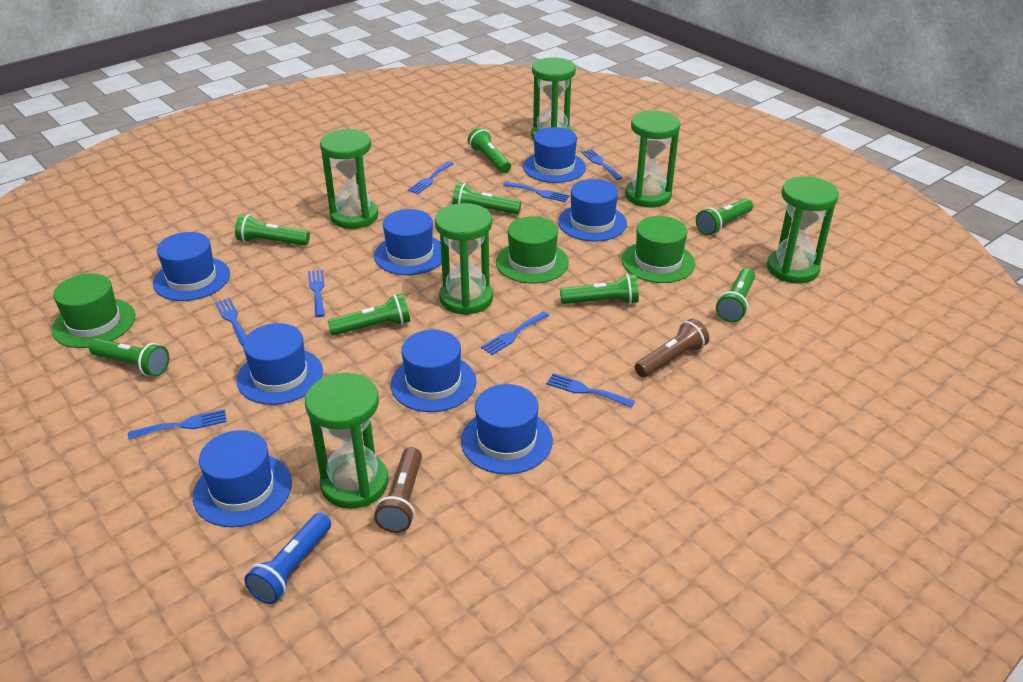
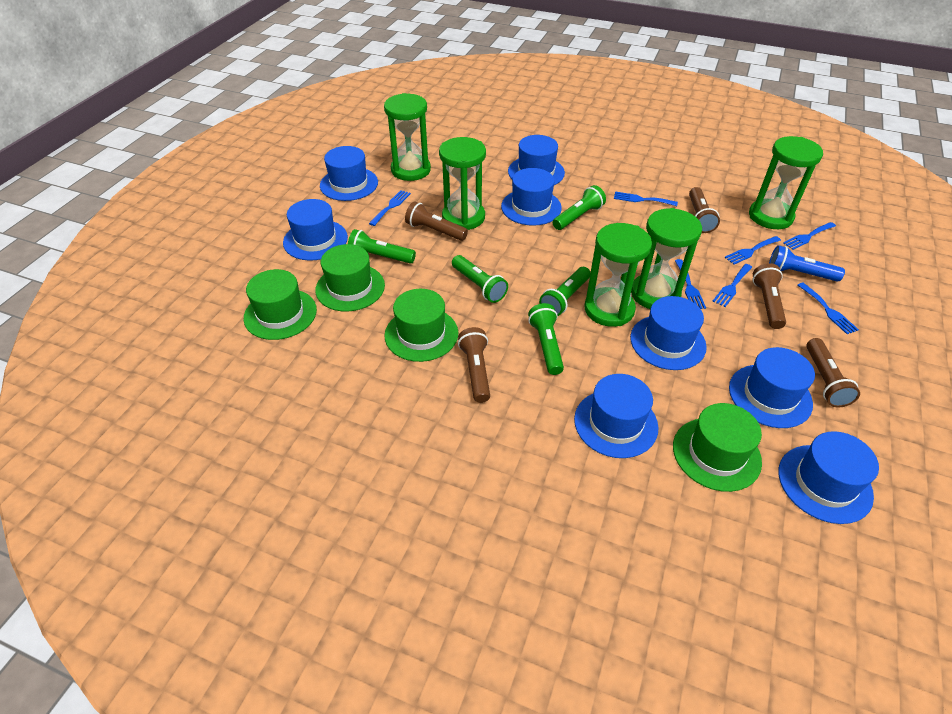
blue fork: [128,409,227,439] [215,298,247,346] [308,270,325,317] [408,161,454,194] [481,311,549,355] [503,182,570,202] [546,373,635,408] [581,149,622,180] = 8 -> [369,190,411,226] [614,192,678,206] [675,259,706,309] [713,264,752,307] [724,236,781,265] [783,222,836,250] [797,283,859,334] = 7
brown flashlight: [374,447,422,533] [635,319,709,378] = 2 -> [405,201,468,241] [458,327,490,403] [689,187,720,233] [753,263,786,329] [806,338,860,407] = 5
green flashlight: [89,338,169,377] [235,215,310,246] [328,293,410,336] [452,183,521,214] [468,127,511,173] [560,274,639,304] [696,199,753,236] [716,268,755,322] = 8 -> [348,229,416,264] [452,255,508,303] [528,303,564,375] [539,267,590,316] [553,185,606,230] = 5
green hat: [51,273,136,348] [496,216,569,284] [622,216,695,283] = 3 -> [243,269,317,340] [315,244,385,312] [384,289,458,362] [673,403,762,492] = 4
green hourglass: [305,373,388,509] [320,129,378,229] [435,203,493,315] [531,57,576,140] [625,111,680,207] [767,176,839,283] = 6 -> [384,93,431,181] [439,137,486,230] [584,223,652,327] [631,208,702,309] [749,136,823,229] = 5

